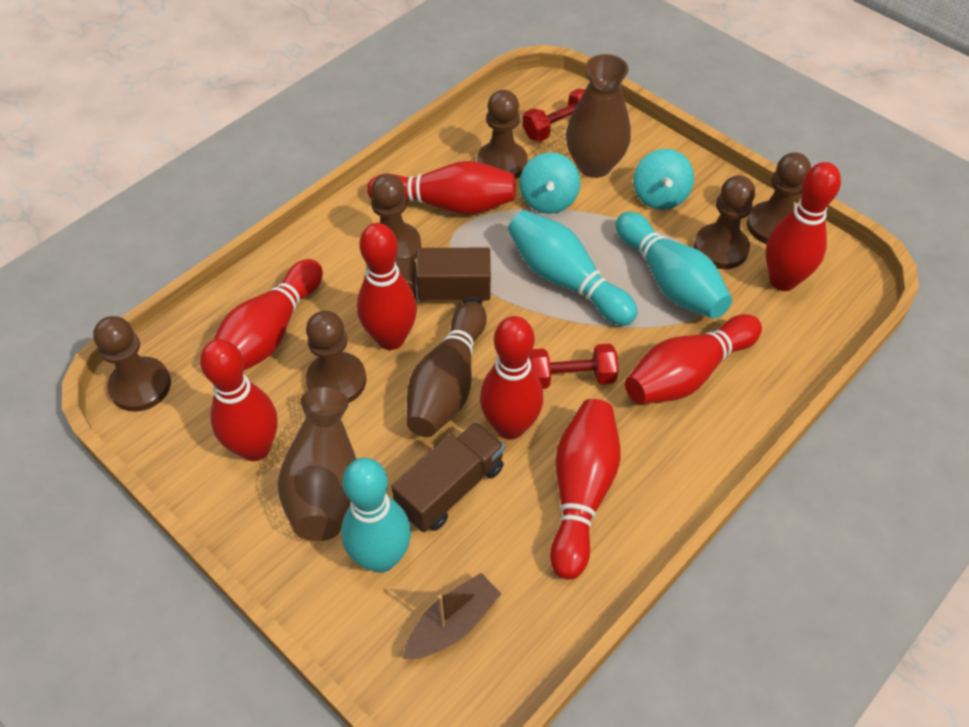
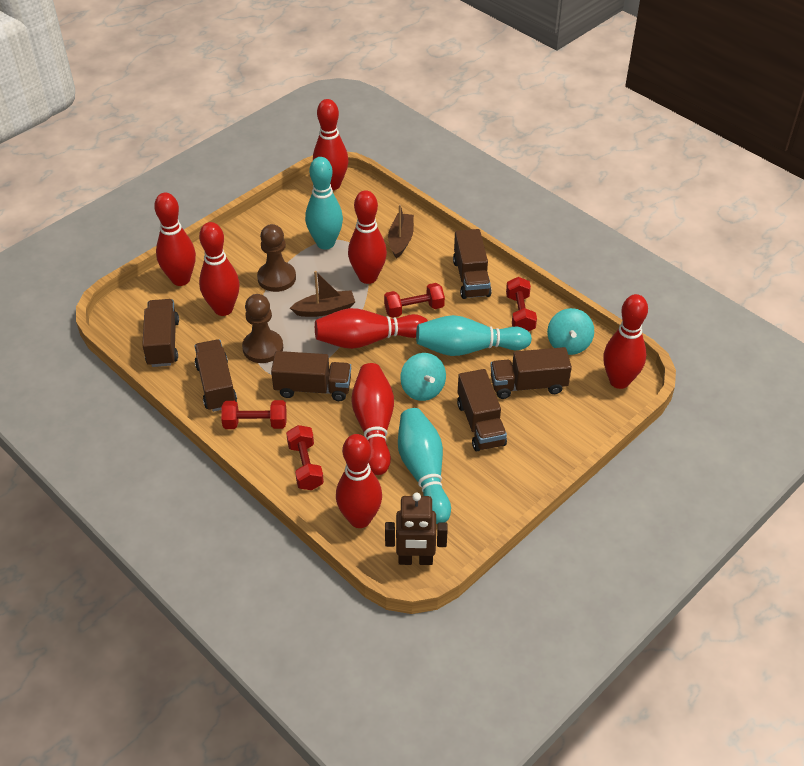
brown boat: [403,573,501,659] = 1 -> [290,271,355,317] [388,204,414,259] = 2
brown bowling pin: [407,301,487,437] = 1 -> none = 0
brown pawn: [93,316,171,412] [306,311,367,403] [371,174,421,260] [477,90,528,179] [694,175,755,269] [747,152,811,244] = 6 -> [242,294,283,363] [257,224,296,292] = 2
brown robot: none = 0 -> [385,493,448,565] = 1
brown truck: [391,421,505,532] [395,248,491,304] = 2 -> [142,299,179,367] [194,339,237,412] [271,351,351,401] [453,229,492,299] [457,369,507,451] [490,347,572,399] = 6
brown vase: [278,387,356,541] [566,54,631,178] = 2 -> none = 0
red dumbbell: [523,89,585,142] [529,344,619,389] = 2 -> [221,400,287,429] [286,425,324,490] [384,283,445,318] [506,277,537,331] = 4

